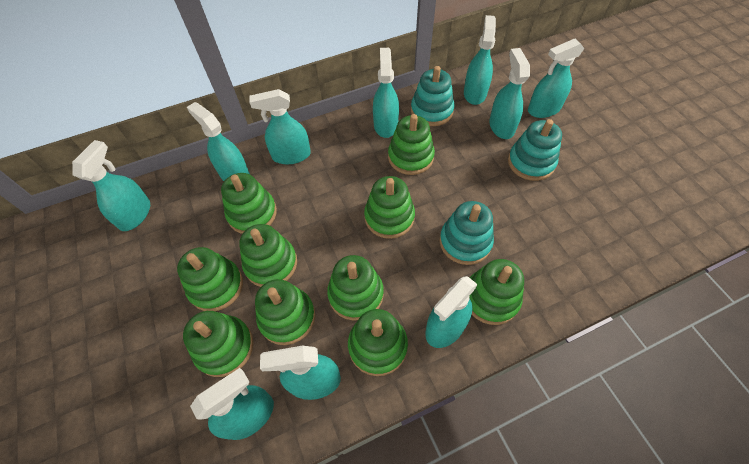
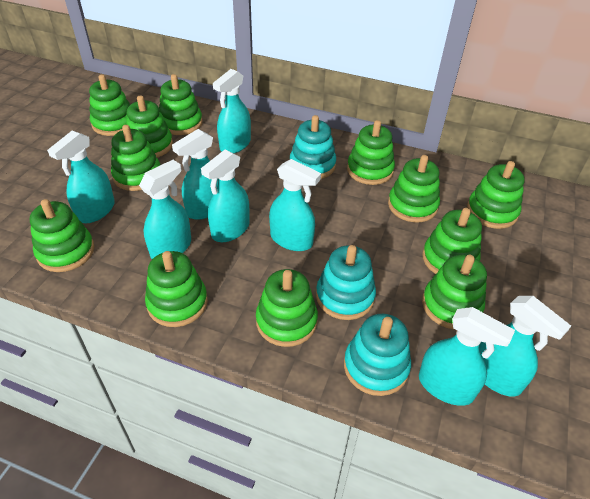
green stacking toy: [177,247,243,311] [183,311,253,377] [221,173,277,234] [240,224,297,287] [255,279,315,345] [327,255,384,321] [348,309,408,376] [364,176,415,239] [388,114,435,175] [470,259,524,325] = 10 -> [30,199,94,272] [89,74,130,136] [111,125,160,191] [126,96,173,157] [145,251,208,327] [159,74,203,135] [256,269,318,347] [347,120,395,185] [388,155,440,222] [422,208,482,274] [422,255,487,330] [467,161,525,229] = 12
turquoise spray bottle: [72,140,150,231] [187,102,250,181] [190,368,274,440] [249,89,311,164] [260,346,341,400] [373,48,399,138] [425,276,478,348] [464,15,496,105] [489,48,530,139] [528,39,584,118] = 10 -> [47,130,115,223] [139,160,191,259] [172,129,218,220] [201,149,249,242] [213,69,251,153] [269,159,321,251] [419,307,515,406] [479,296,571,397] = 8

